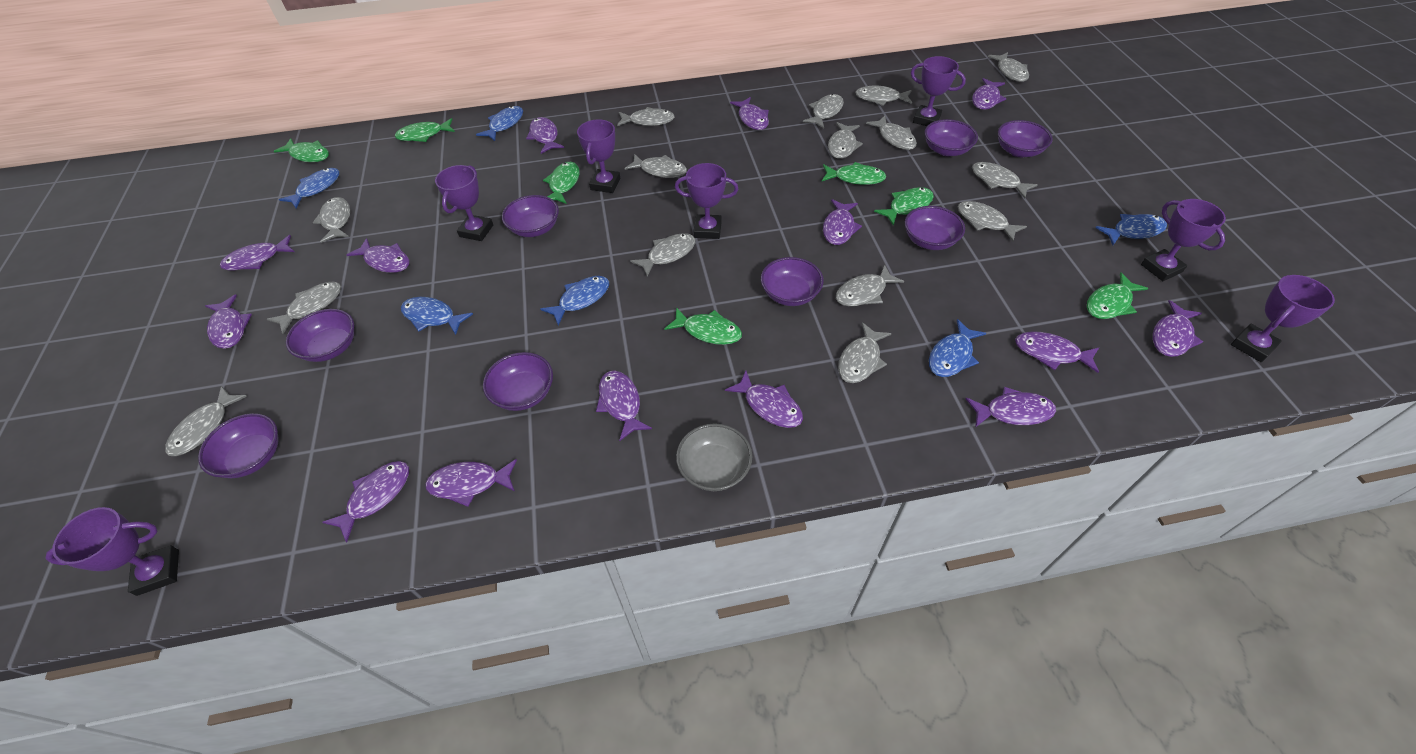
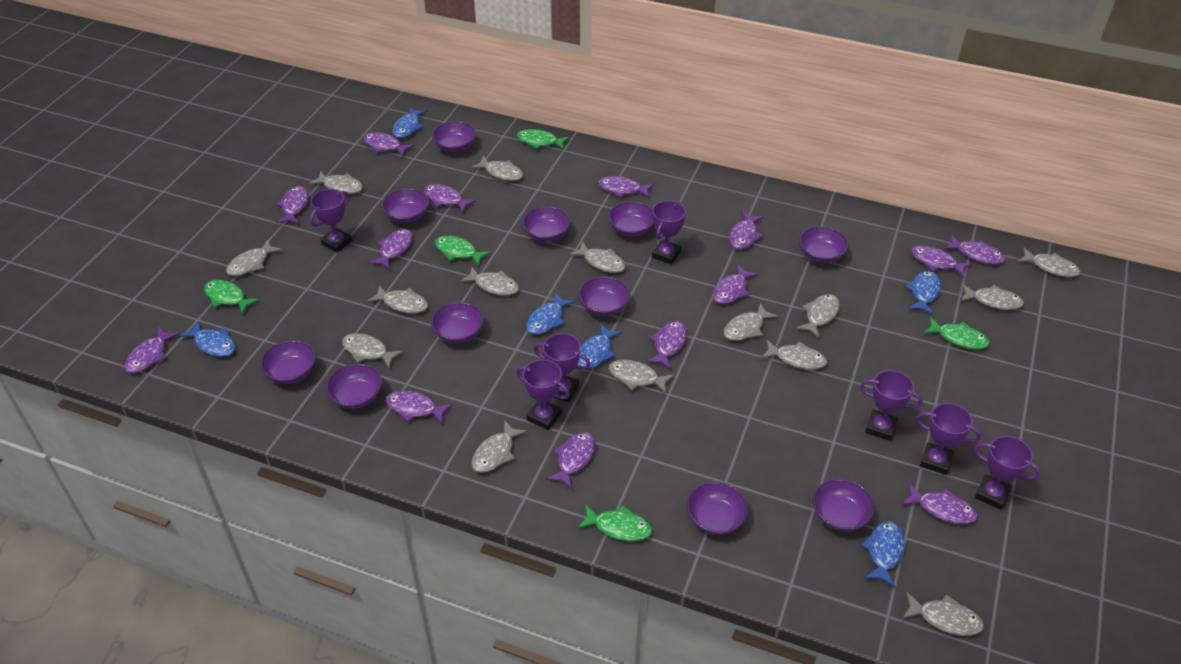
green fish: [274,138,329,162] [395,118,455,142] [543,162,580,204] [664,307,742,345] [822,162,886,185] [874,187,934,226] [1087,272,1148,319] = 7 -> [204,280,260,314] [435,236,491,266] [517,129,570,150] [577,505,652,541] [923,317,989,349] = 5
grey bowl: [676,424,752,491] = 1 -> none = 0
purple bowl: [198,413,279,478] [286,309,354,362] [483,352,553,411] [502,195,559,237] [761,257,824,306] [905,206,965,250] [925,119,978,156] [998,120,1052,157] = 8 -> [260,340,316,384] [326,364,382,409] [381,189,429,223] [431,302,484,344] [432,121,476,152] [522,206,570,242] [578,276,630,316] [608,201,654,237] [687,482,748,535] [799,226,849,263] [813,479,875,532] = 11

